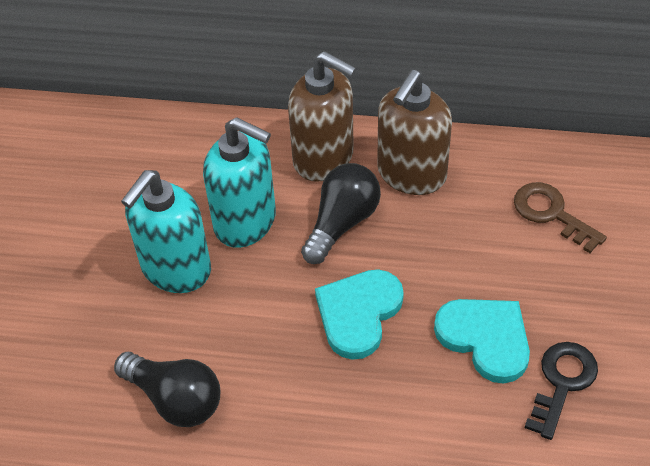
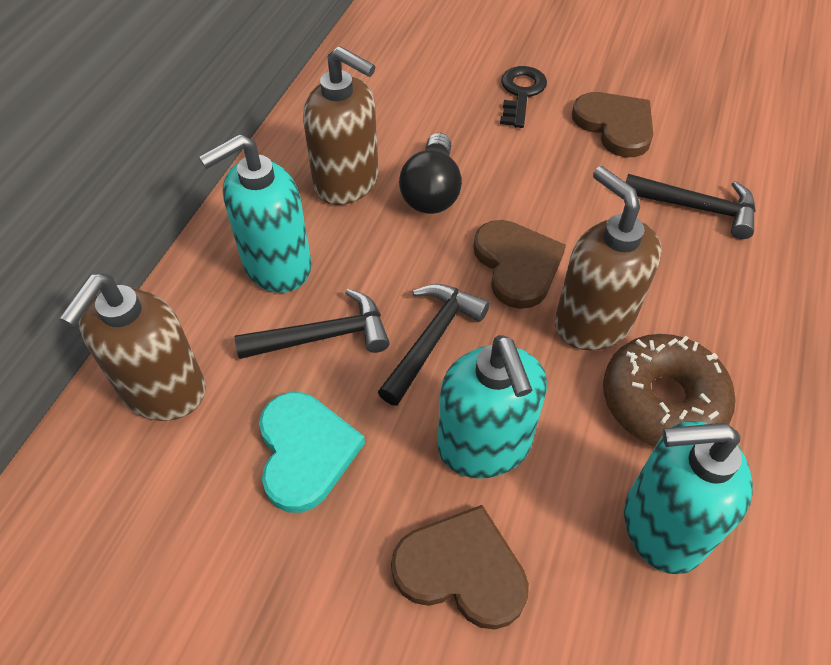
black hammer: none = 0 -> [235,289,390,359] [378,284,490,406] [626,174,756,239] = 3
black light bulb: [114,352,220,427] [301,163,381,264] = 2 -> [399,133,462,214] = 1
brown donut: none = 0 -> [603,334,736,446] = 1
brown heart: none = 0 -> [391,505,529,630] [473,220,566,309] [572,92,653,157] = 3
brown key: [514,182,607,253] = 1 -> none = 0
brown soap dispenser: [288,51,357,182] [377,70,452,195] = 2 -> [59,274,206,421] [303,46,379,205] [555,166,661,350] = 3
turquoise heart: [315,269,404,360] [434,299,530,384] = 2 -> [259,392,365,513] = 1
turquoise soap dispenser: [121,170,211,293] [203,117,276,248] = 2 -> [199,134,312,293] [437,335,547,478] [624,421,753,574] = 3

